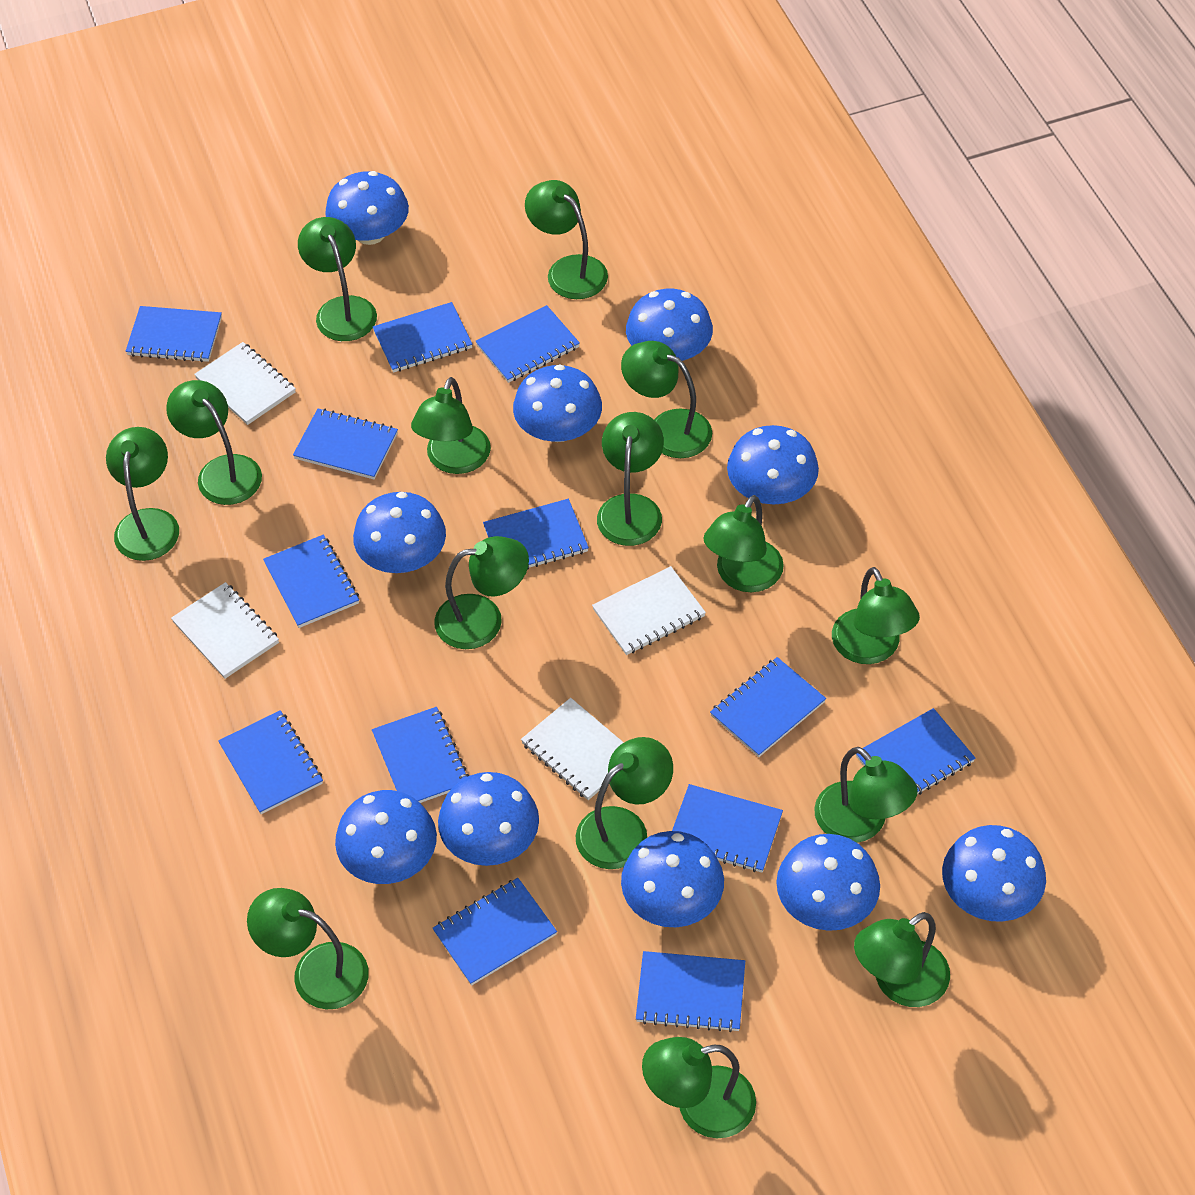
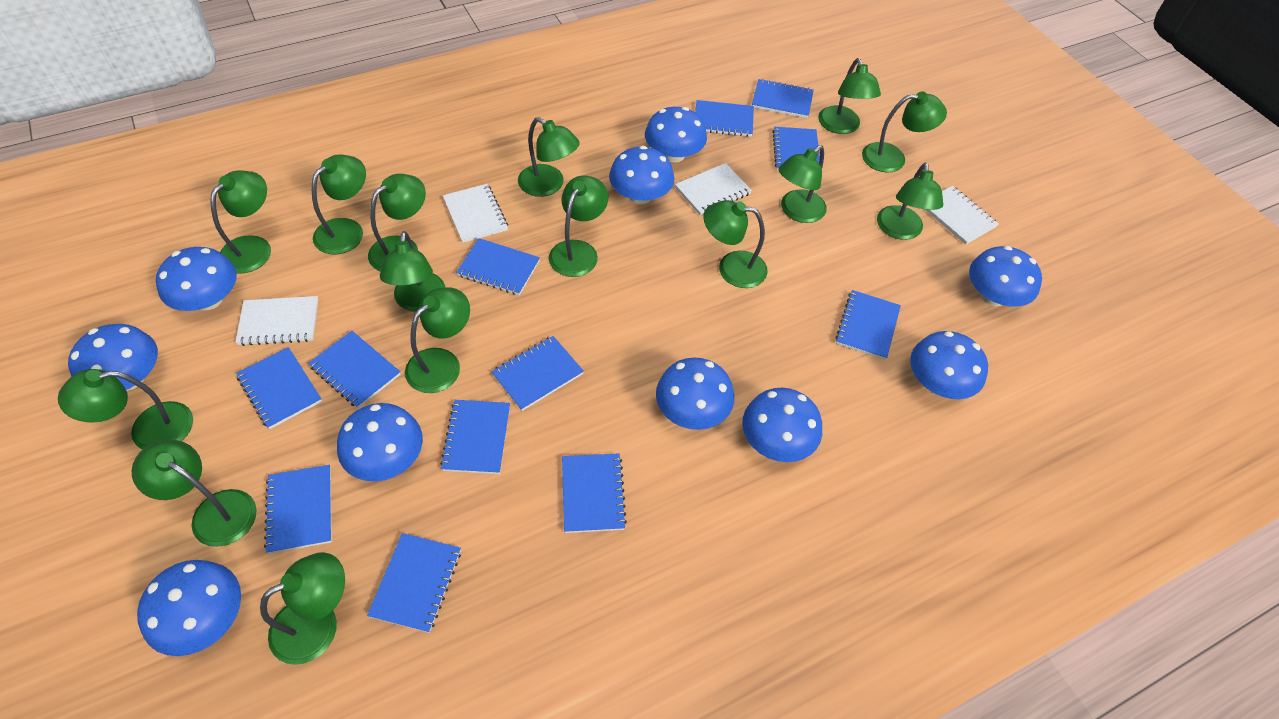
blue notebook: [125,306,222,362] [218,710,323,814] [263,535,359,628] [293,408,398,479] [372,707,469,803] [373,302,473,373] [433,878,557,986] [475,305,580,383] [483,499,589,569] [636,951,745,1032] [672,784,783,873] [710,657,826,757] [856,708,976,795] = 13 -> [236,347,322,429] [264,465,332,554] [308,331,401,408] [367,533,461,633] [440,400,510,474] [456,238,540,295] [491,336,584,411] [562,453,627,533] [695,100,754,137] [752,79,814,118] [773,127,820,170] [836,290,901,360] = 12

